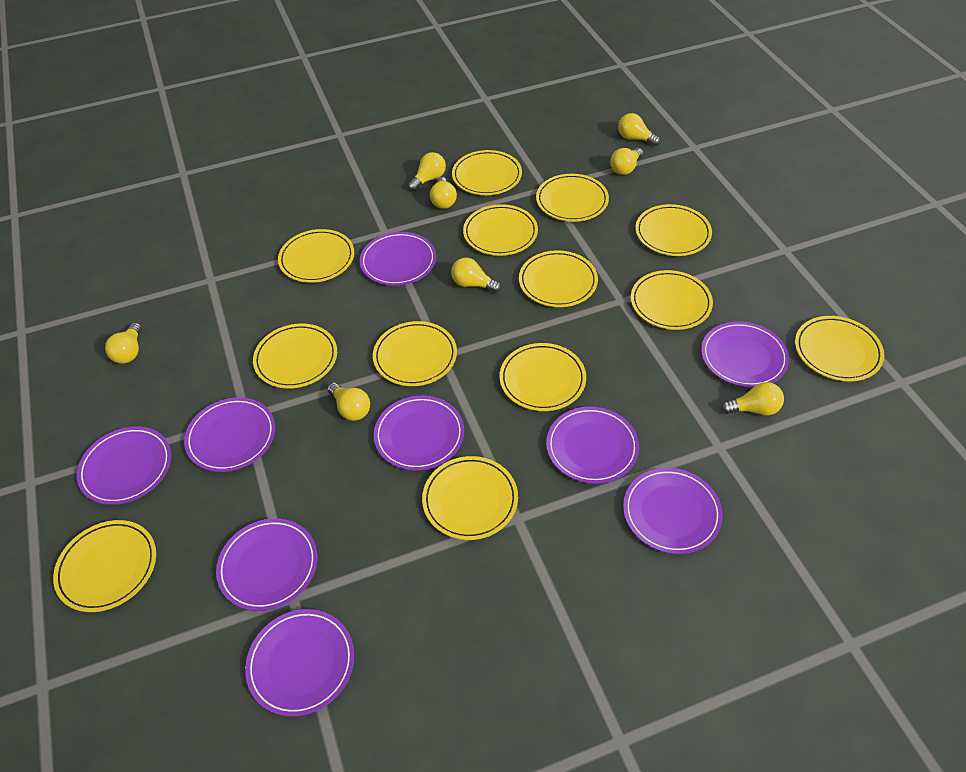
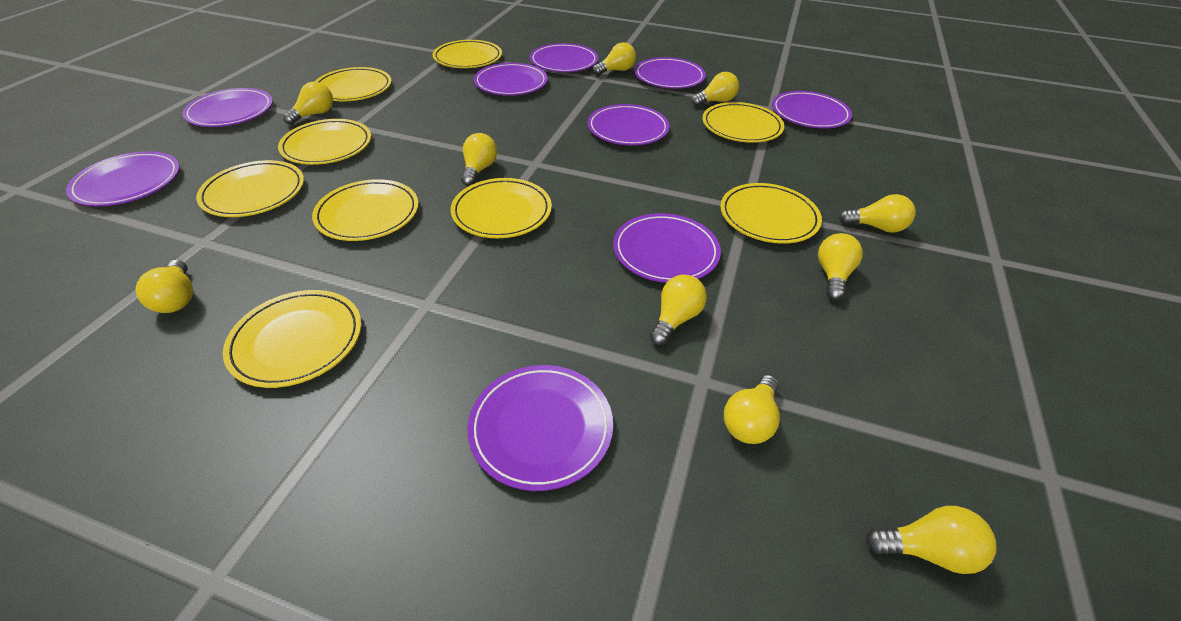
yellow light bulb: [105,323,142,364] [327,383,370,421] [408,152,446,191] [430,177,457,209] [451,258,501,293] [610,148,643,175] [618,113,660,146] [721,382,784,415] = 8 -> [136,260,193,313] [283,82,333,125] [461,133,497,186] [593,42,636,75] [650,275,707,345] [691,72,739,106] [724,375,780,444] [818,233,863,300] [839,194,916,233] [866,506,996,574] = 10
yellow plate: [53,520,156,612] [253,323,337,389] [278,229,354,283] [373,321,457,386] [422,456,518,540] [452,150,522,195] [463,204,538,256] [500,343,586,411] [519,250,598,307] [536,174,609,222] [631,270,713,330] [635,204,712,256] [795,316,884,381] = 13 -> [196,160,304,217] [223,290,361,388] [278,119,371,165] [312,179,419,241] [315,67,392,101] [432,40,502,68] [451,178,552,238] [702,102,784,143] [720,183,822,244] = 9

